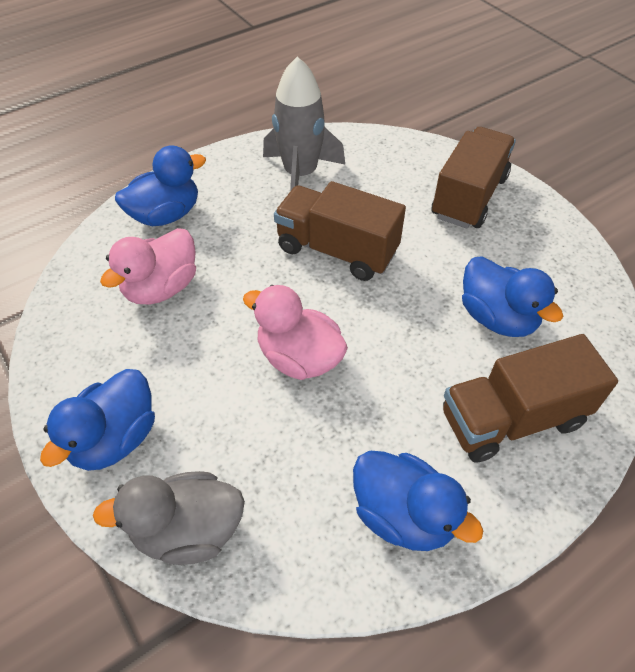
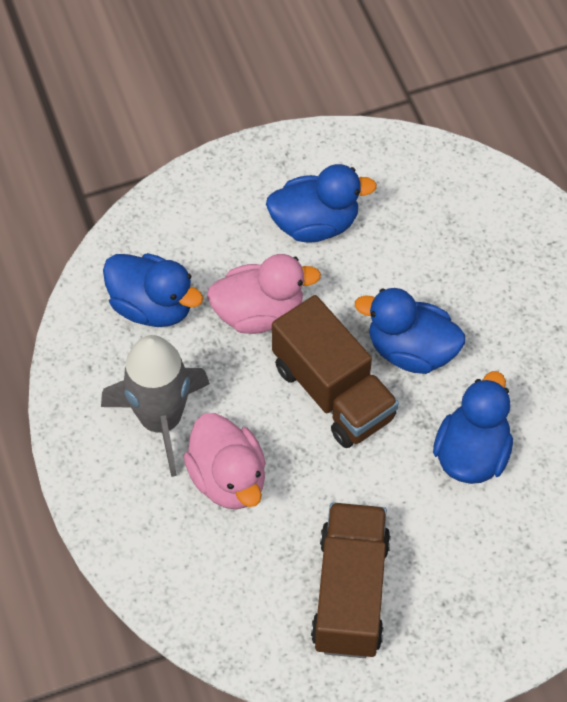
brown truck: [274,181,406,281] [431,127,516,229] [443,334,618,463] = 3 -> [272,295,399,448] [311,502,391,658] = 2
grey duck: [93,471,245,565] = 1 -> none = 0

